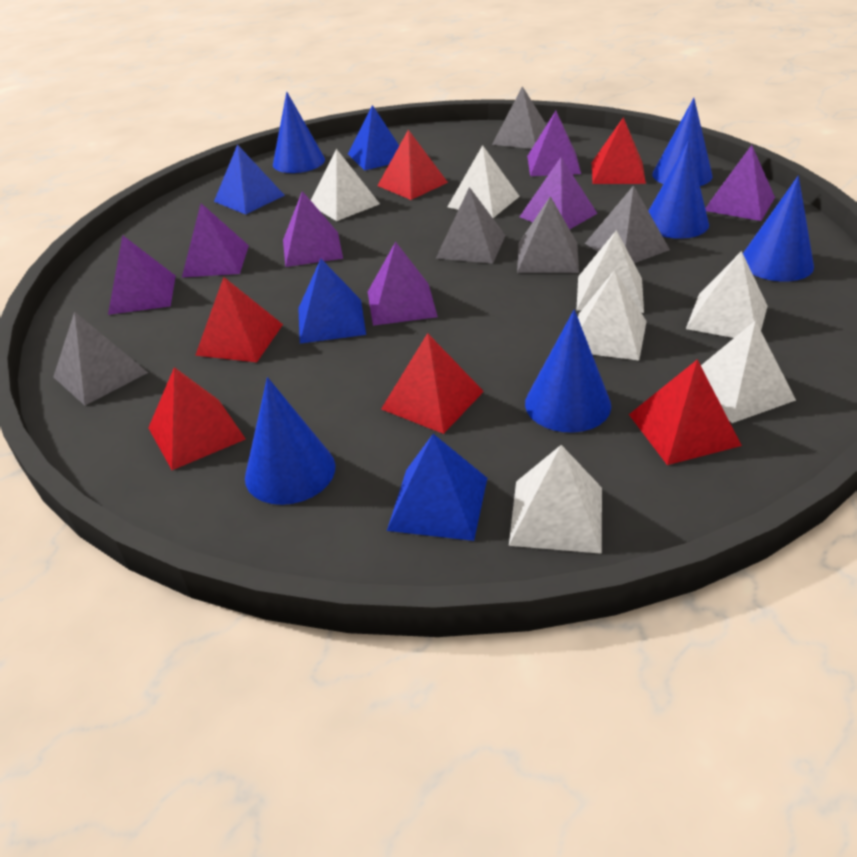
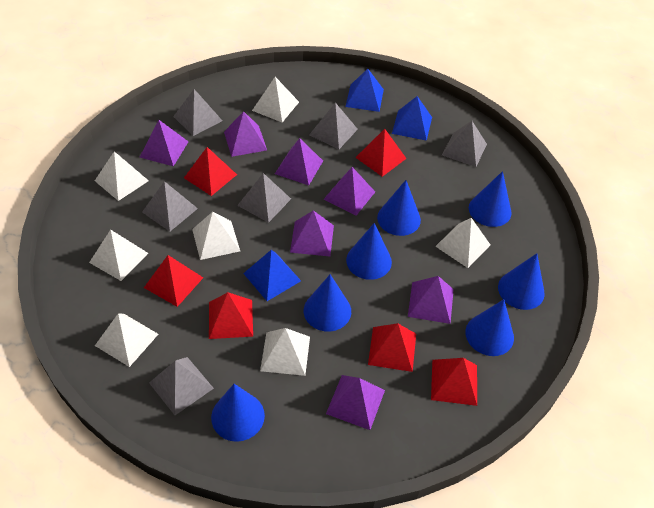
blue cone: [245,377,335,505] [273,92,325,173] [525,309,611,432] [648,141,709,239] [652,98,712,186] [743,176,814,282] = 6 -> [211,384,265,442] [304,274,351,331] [346,223,392,280] [377,180,421,236] [465,299,514,356] [469,171,512,227] [498,253,545,310] = 7
blue pyramid: [214,144,285,215] [298,259,366,344] [348,105,399,171] [387,434,487,541] = 4 -> [243,250,301,301] [345,69,384,112] [392,96,432,141] = 3
grey pyramid: [53,311,148,405] [436,187,506,264] [492,86,546,149] [517,196,579,273] [585,185,670,263] = 5 -> [142,181,198,232] [149,357,214,415] [173,89,222,136] [237,173,291,223] [309,103,358,149] [442,121,487,167] = 6

